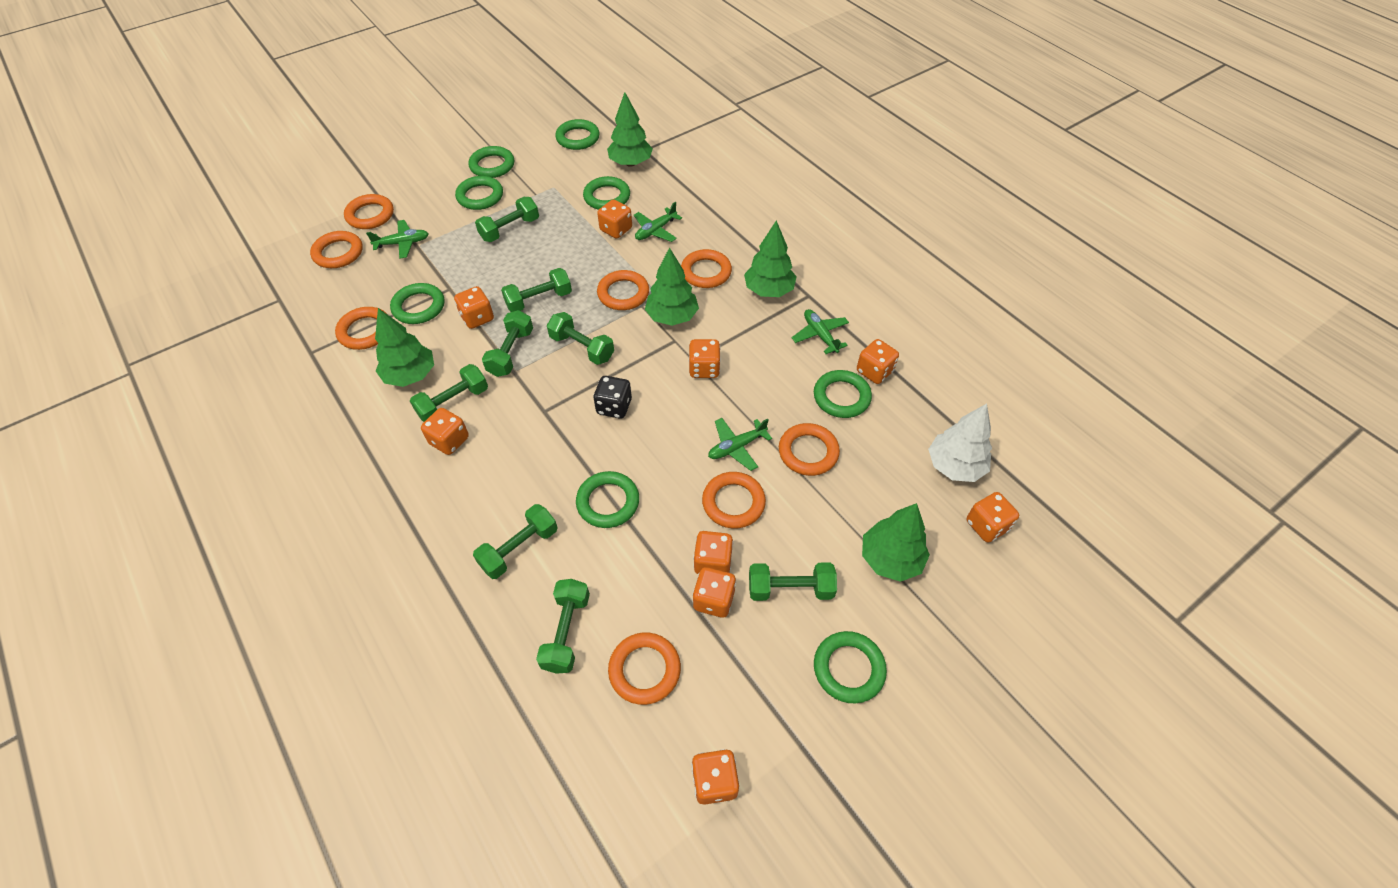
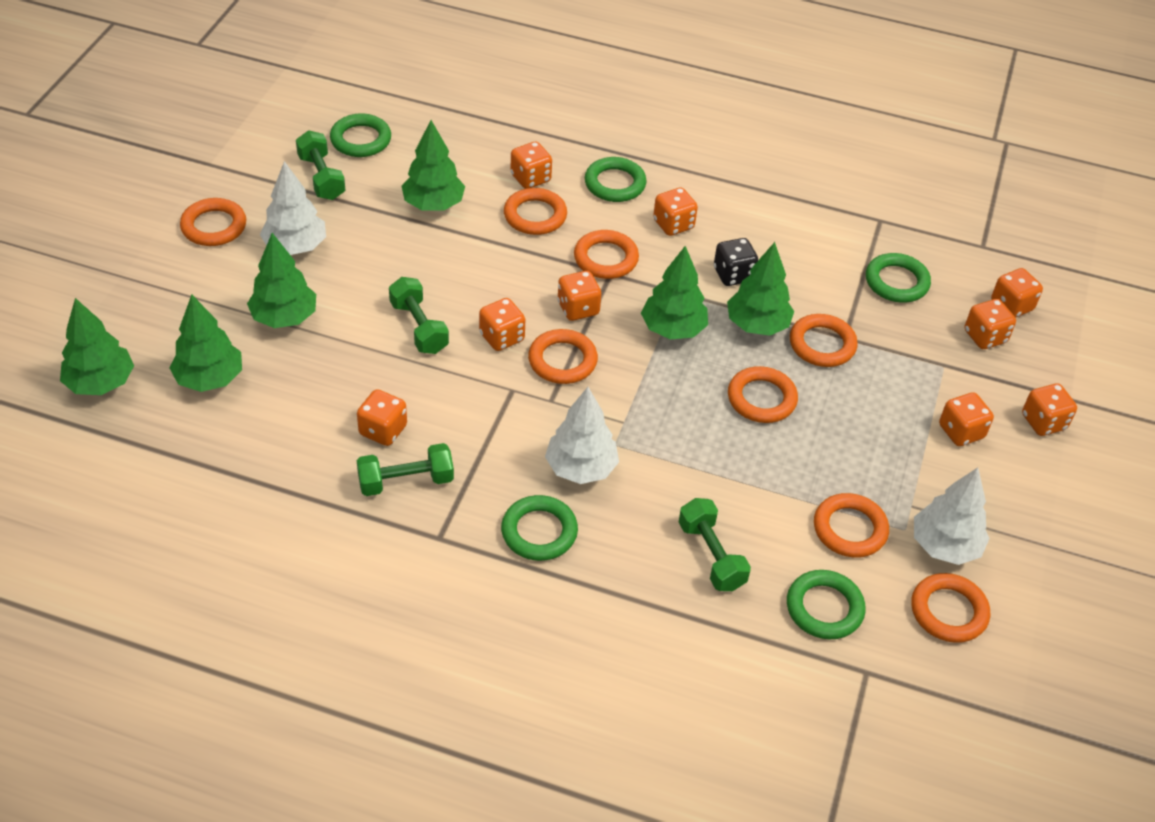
green dumbbell: [410,364,488,422] [473,504,558,579] [475,197,539,242] [482,310,533,377] [501,268,572,312] [536,579,590,674] [547,312,614,365] [749,562,837,601] = 8 -> [296,130,345,200] [356,443,454,496] [389,277,449,354] [679,498,751,591] = 4
green plane: [366,220,429,259] [634,202,682,242] [708,418,772,471] [792,309,849,354] = 4 -> none = 0
green ring: [390,283,444,324] [455,176,503,210] [468,146,514,178] [555,119,600,150] [576,471,639,528] [583,176,630,210] [814,370,872,418] [814,631,887,703] = 8 -> [330,113,391,157] [501,495,578,561] [585,157,647,202] [787,570,866,639] [866,253,931,303] = 5
green tree: [375,308,434,387] [607,92,653,167] [645,247,699,326] [744,220,797,297] [862,503,930,582] = 5 -> [60,298,134,395] [170,294,242,392] [247,233,316,328] [402,120,465,211] [641,246,708,339] [727,242,794,336] = 6
white tree: [928,404,992,482] = 1 -> [260,161,326,255] [545,387,619,484] [914,468,990,565] = 3

